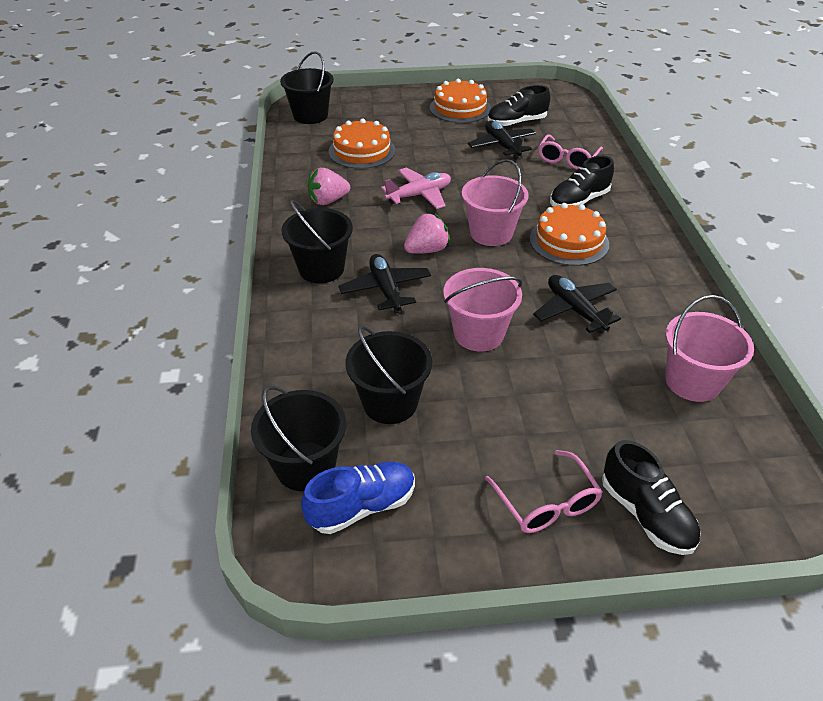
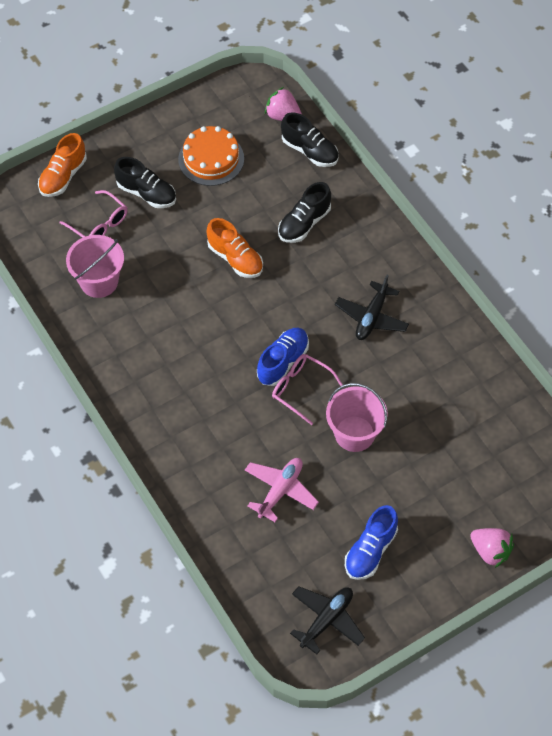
black bucket: [251,386,346,491] [280,51,334,124] [282,200,353,283] [345,326,433,424] = 4 -> none = 0
black plane: [338,254,431,314] [468,121,536,160] [533,275,621,334] = 3 -> [290,586,365,655] [335,275,409,340] = 2
blue shoe: [301,462,415,534] = 1 -> [257,328,309,386] [345,505,398,580] = 2
orange cake: [329,119,396,169] [430,79,491,123] [530,203,609,266] = 3 -> [178,126,244,186] = 1
orange shoe: none = 0 -> [38,133,87,197] [207,218,263,278] = 2
pink bucket: [443,268,523,352] [462,159,529,246] [665,295,754,402] = 3 -> [66,235,124,298] [326,383,388,452] = 2

